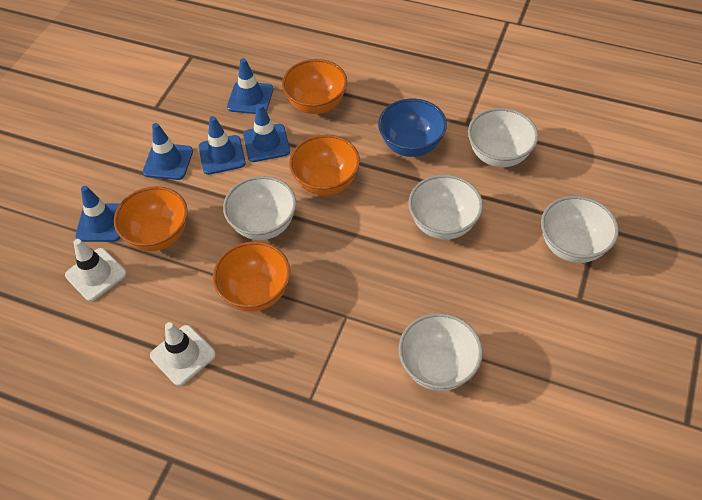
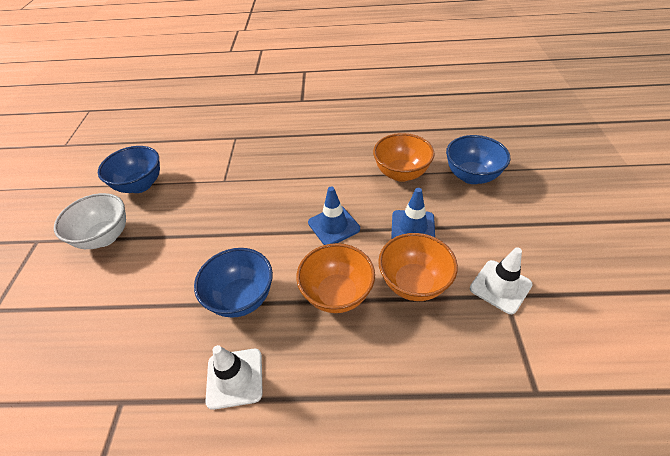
blue bowl: [378,99,447,157] = 1 -> [98,146,160,193] [194,248,273,318] [446,135,510,184] = 3
blue traffic cone: [75,186,121,242] [143,123,193,180] [199,116,246,175] [227,58,273,114] [243,104,290,162] = 5 -> [308,187,360,245] [391,188,435,239] = 2
orange bowl: [114,186,188,251] [213,241,290,311] [282,59,347,114] [289,135,360,196] = 4 -> [296,243,375,313] [373,133,435,182] [378,233,458,301] = 3
white bowl: [223,176,296,240] [399,313,483,391] [409,175,483,240] [468,108,538,167] [541,196,619,263] = 5 -> [54,193,126,249] = 1

